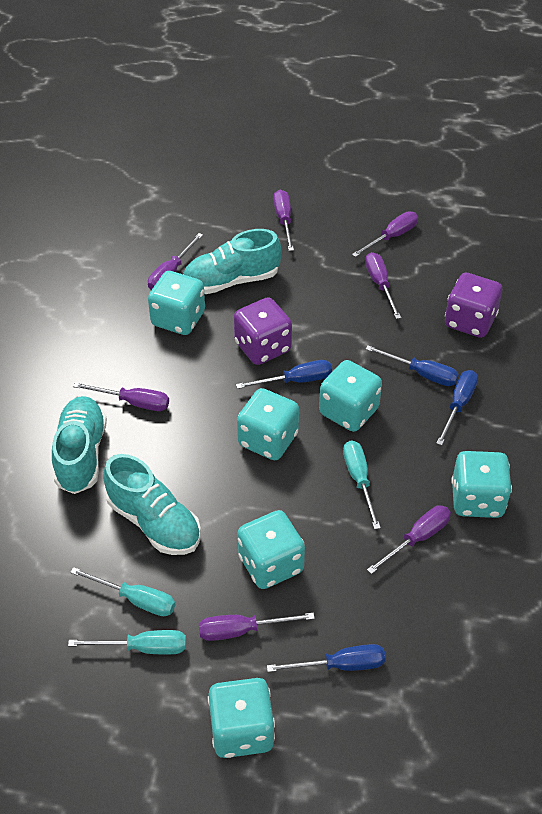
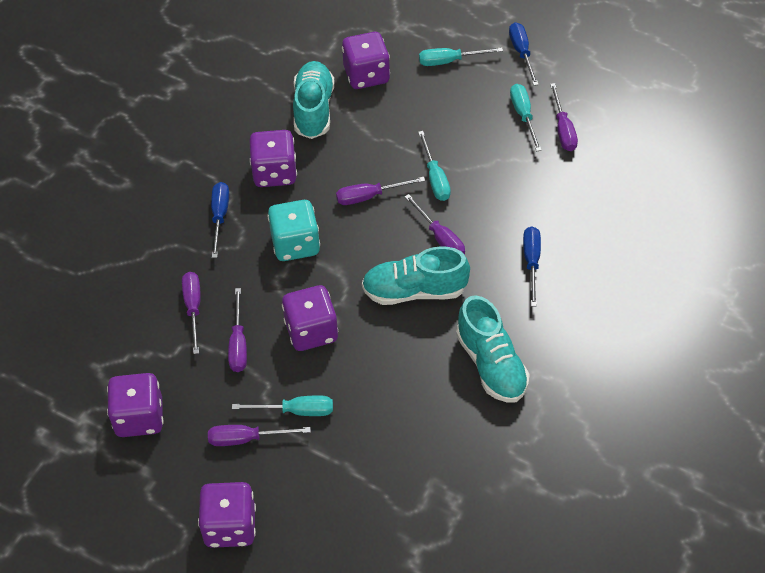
blue screwdriver: [236,360,332,389] [267,644,386,672] [366,345,459,386] [436,370,478,445] = 4 -> [211,182,229,258] [509,22,539,86] [523,226,541,306] = 3
purple dice: [234,297,292,365] [445,273,502,338] = 2 -> [107,373,164,437] [198,482,256,548] [249,130,297,187] [282,285,338,351] [342,32,390,89] = 5
purple screwdriver: [73,382,169,411] [148,233,203,290] [199,613,315,641] [273,190,294,251] [352,211,418,257] [365,252,401,319] [367,505,451,574] = 7 -> [182,272,201,354] [208,425,311,446] [228,288,247,372] [336,177,425,205] [405,194,465,255] [550,83,578,151] = 6
turquoise dice: [148,271,205,335] [208,678,275,758] [237,388,299,460] [237,510,305,589] [319,360,382,432] [451,451,512,518] = 6 -> [268,200,320,261] = 1
turquoise screwdriver: [68,630,186,654] [70,567,175,616] [343,441,381,529] = 3 -> [232,396,333,416] [418,131,451,201] [419,47,503,66] [510,84,542,151] = 4

